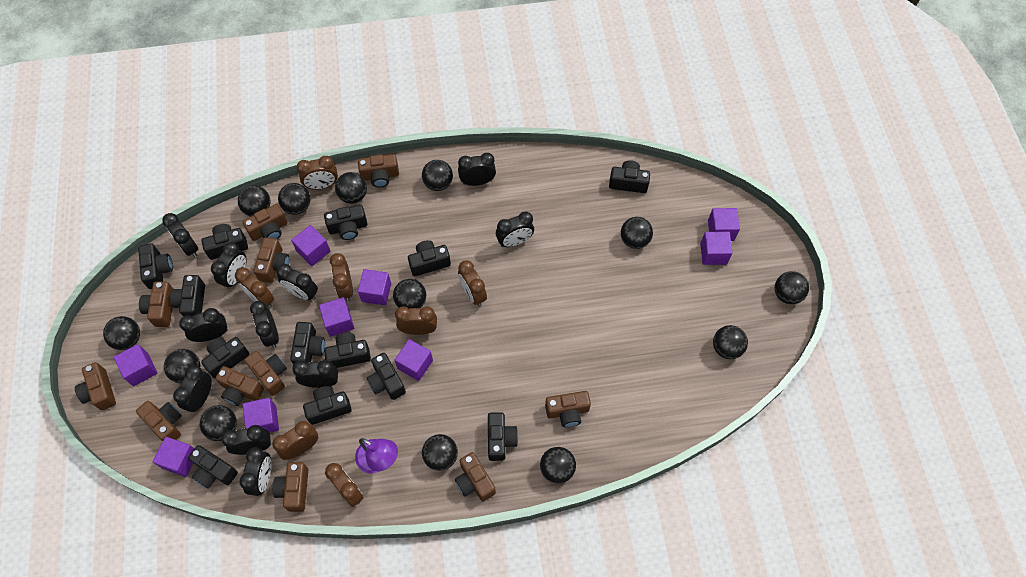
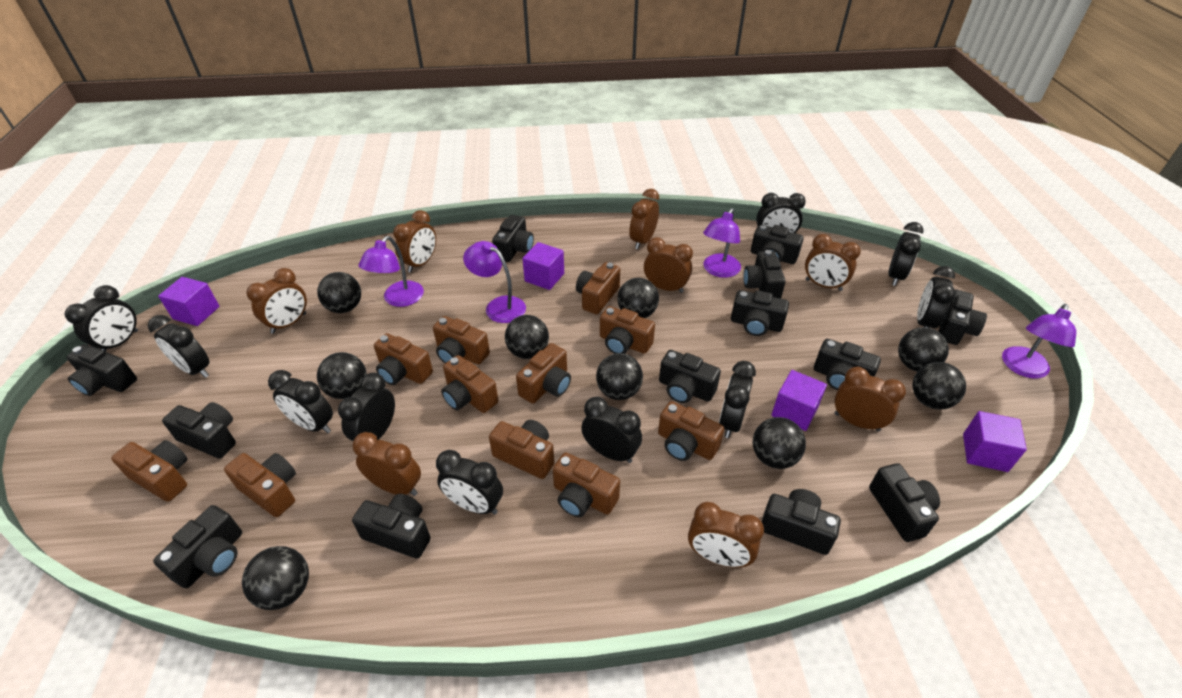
black ball: [103,316,140,350] [164,349,200,383] [199,405,237,441] [238,185,270,217] [278,183,310,215] [335,172,367,204] [393,279,426,309] [422,160,453,191] [422,434,458,471] [540,447,576,484] [621,217,653,249] [713,325,748,359] [775,271,809,304] = 13 -> [242,546,309,610] [317,272,361,313] [317,352,367,399] [505,315,549,359] [596,353,643,400] [617,278,659,318] [753,417,806,469] [898,327,949,372] [913,362,966,409] = 9
black clock: [162,213,198,257] [173,365,212,412] [179,308,228,342] [211,242,247,289] [221,425,271,455] [239,447,271,496] [250,301,279,348] [276,264,318,300] [292,360,338,388] [458,153,496,186] [496,212,534,247] = 11 -> [65,285,138,352] [148,315,210,378] [268,370,333,433] [338,373,395,441] [436,450,503,514] [581,397,642,463] [719,361,756,438] [756,193,806,233] [888,222,923,286] [917,266,955,328] = 10
brown clock: [235,267,274,308] [272,421,318,460] [296,156,338,189] [325,463,364,507] [330,253,353,301] [395,306,437,335] [458,260,487,306] = 7 -> [246,268,307,334] [352,432,421,496] [393,210,436,272] [629,189,659,249] [644,237,693,293] [688,502,764,568] [805,234,861,291] [835,367,906,431] = 8
purple cube: [114,344,157,386] [153,437,194,477] [243,398,279,433] [291,225,330,266] [319,297,354,337] [358,269,391,305] [395,339,433,381] [700,232,732,265] [708,208,740,241] = 9 -> [158,277,220,326] [522,242,564,290] [771,370,827,431] [963,411,1027,472] = 4
purple lamp: [355,438,398,474] = 1 -> [358,236,424,307] [463,241,526,323] [703,208,741,278] [1002,304,1076,379] = 4

